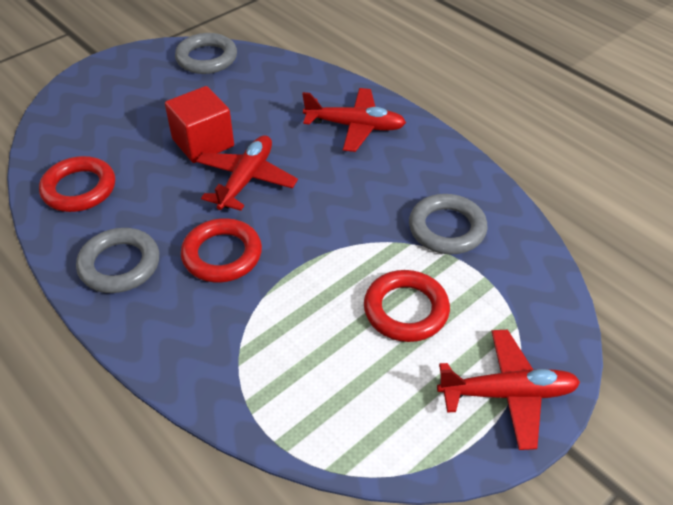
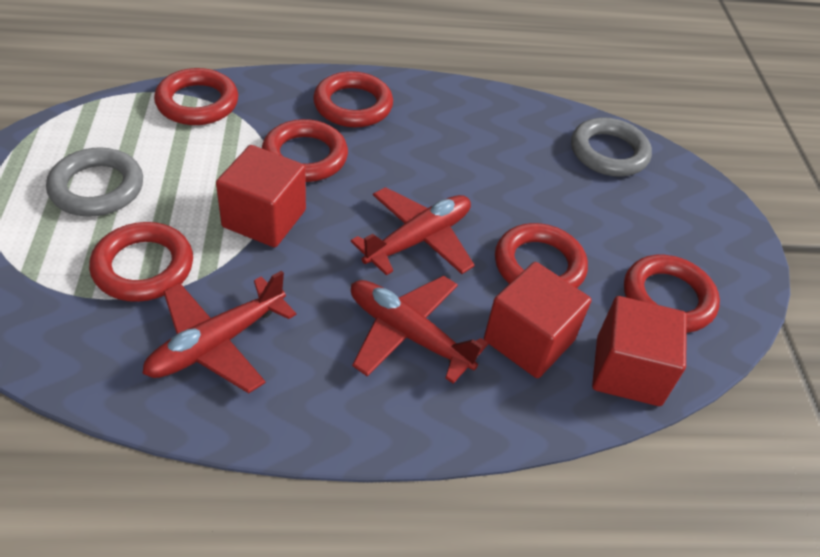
grey ring: [76,228,159,293] [175,33,237,74] [409,194,487,254] = 3 -> [46,147,143,217] [571,117,652,177] = 2
red cube: [165,86,234,163] = 1 -> [216,145,306,247] [484,262,591,378] [592,296,687,406] = 3
red ring: [39,156,115,212] [181,218,262,283] [364,270,450,342] = 3 -> [89,222,193,302] [154,68,238,125] [262,119,348,182] [313,71,393,127] [495,223,588,288] [624,255,720,333] = 6

